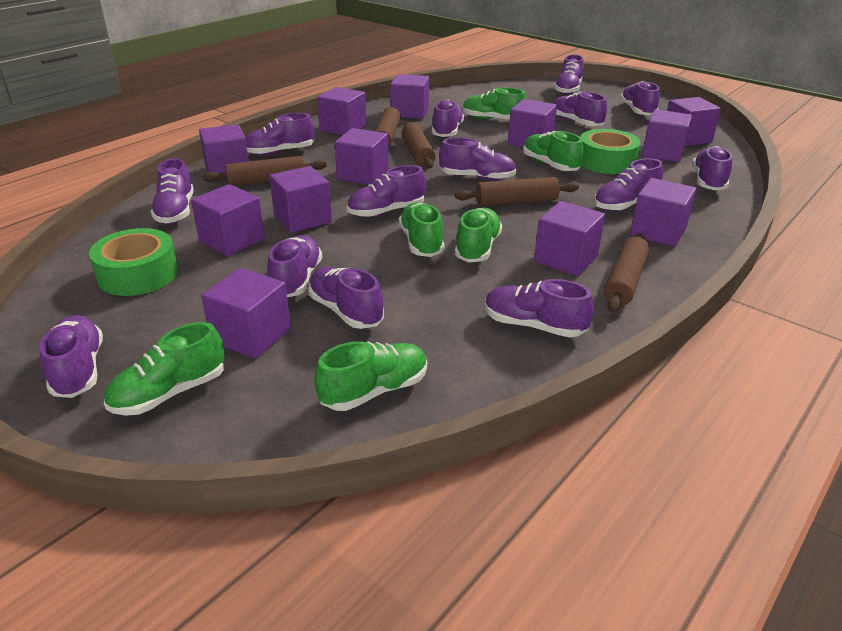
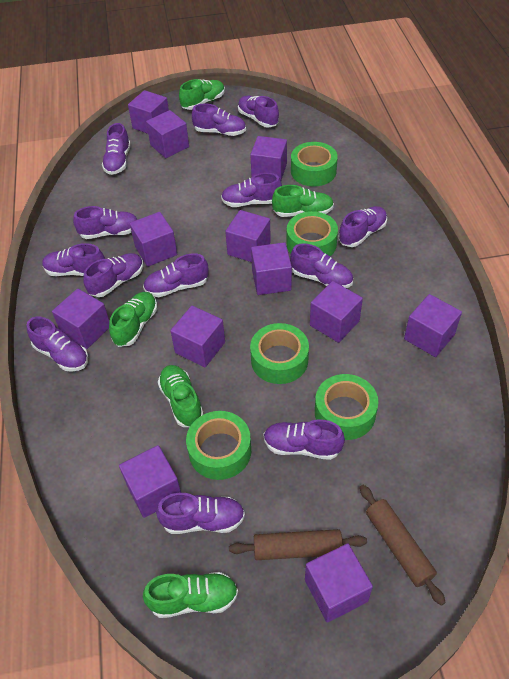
brown rolling pin: [203,156,327,186] [375,107,401,147] [401,122,436,169] [455,177,579,206] [604,233,649,313] = 5 -> [229,529,367,560] [360,485,446,606] = 2
green shoe: [104,322,225,416] [315,341,427,411] [399,202,444,257] [455,208,502,262] [463,88,526,120] [523,131,584,171] = 6 -> [109,292,157,347] [143,572,238,618] [158,365,204,427] [179,79,225,110] [272,185,334,217] = 5
green tape: [89,228,178,296] [581,129,640,174] = 2 -> [186,411,251,480] [250,323,309,384] [287,211,338,256] [291,142,338,186] [315,374,378,440] = 5
purple shoe: [39,315,103,398] [151,158,194,224] [246,113,314,155] [268,235,322,297] [308,267,384,329] [347,165,426,217] [432,100,464,137] [439,137,516,180] [485,279,594,338] [553,92,607,126] [554,55,584,95] [594,158,663,211] [620,81,660,116] [692,146,732,190] = 14 -> [27,317,88,372] [42,243,105,276] [73,206,138,239] [83,253,144,297] [102,123,131,175] [143,253,209,297] [156,493,245,534] [192,104,246,136] [221,173,282,207] [238,96,279,128] [264,419,345,460] [290,244,353,288] [339,206,387,247] = 13

